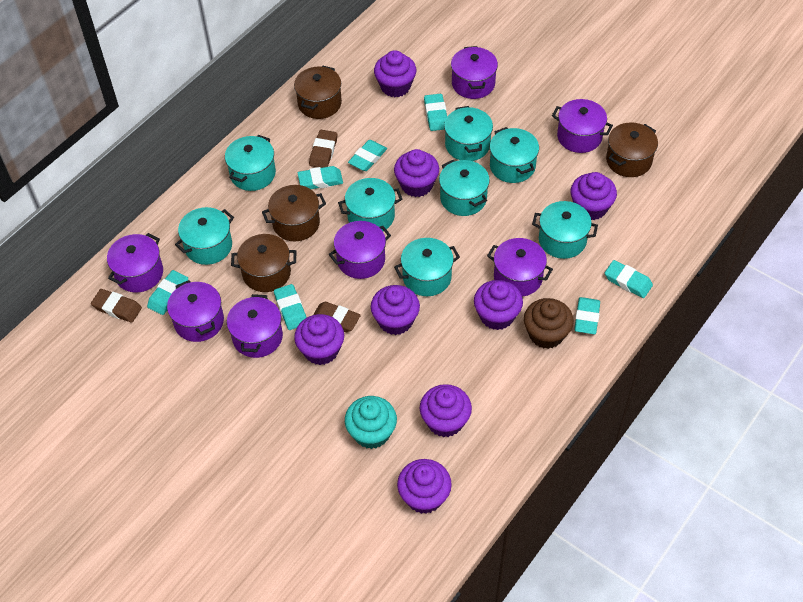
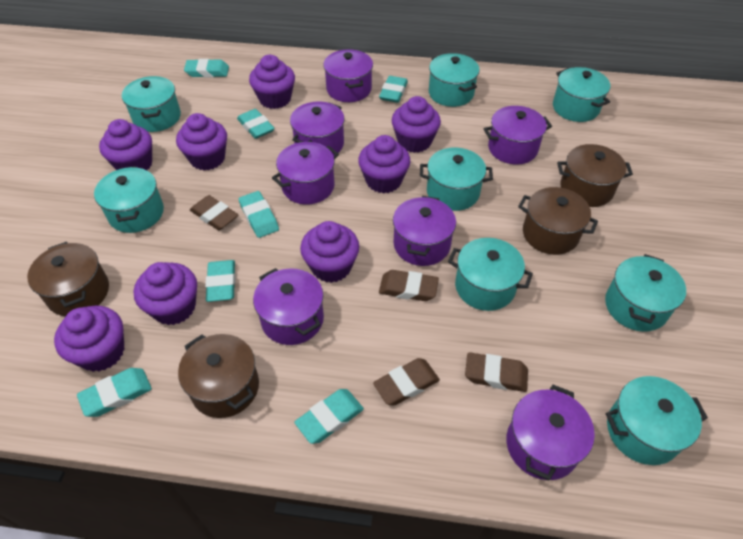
brown cupcake: [524,298,574,349] = 1 -> none = 0
brown eraser: [91,289,142,323] [309,130,337,168] [313,302,361,332] = 3 -> [190,195,238,230] [373,358,440,405] [379,270,439,301] [465,352,528,392] = 4
turquoise cupcake: [345,396,397,449] = 1 -> none = 0

